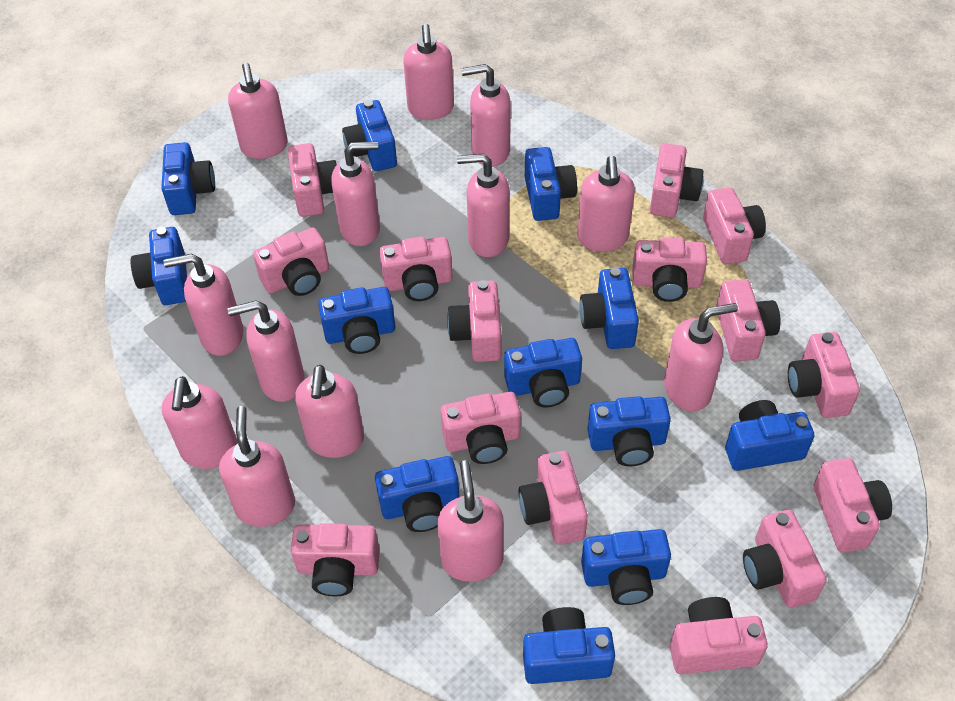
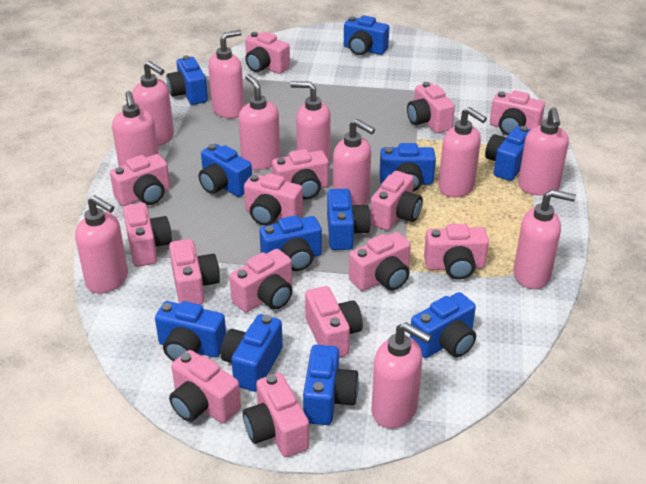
blue camera: [130,227,187,305] [161,142,215,215] [318,287,395,354] [342,100,397,171] [375,456,459,532] [504,338,582,408] [523,607,615,684] [525,147,577,221] [579,268,639,349] [581,529,671,605] [587,396,671,466] [725,400,814,471] = 12 -> [155,301,226,361] [166,55,208,105] [199,144,252,197] [220,314,283,392] [259,215,322,271] [303,345,359,425] [327,189,371,250] [344,15,389,55] [379,143,436,192] [410,292,476,358] [485,126,530,181] = 11
pink soap dispenser: [162,376,238,469] [164,254,244,356] [219,406,295,527] [228,63,288,159] [228,300,304,402] [295,365,364,458] [331,141,380,246] [403,24,454,120] [437,460,504,582] [457,154,510,257] [461,64,511,167] [577,156,635,252] [664,303,738,411] = 13 -> [75,195,128,294] [112,91,159,167] [132,61,174,146] [208,30,244,118] [239,74,280,170] [290,81,331,161] [333,119,375,205] [371,322,432,429] [439,107,487,197] [513,190,576,289] [518,107,569,196] = 11

